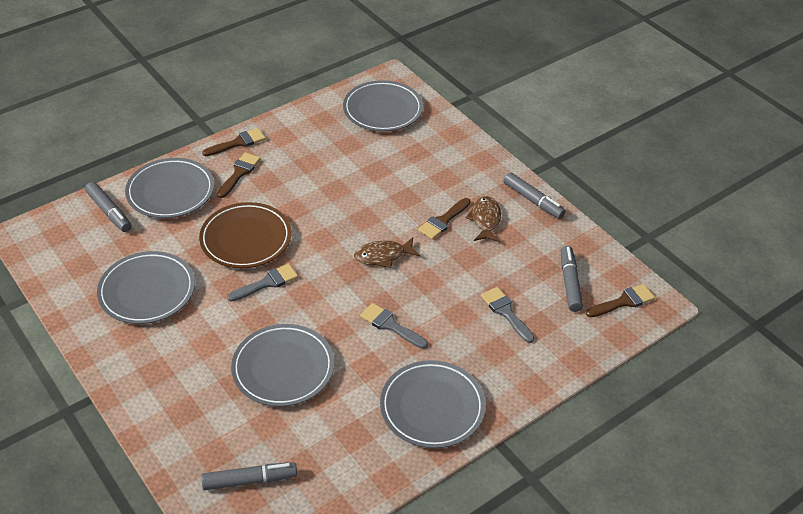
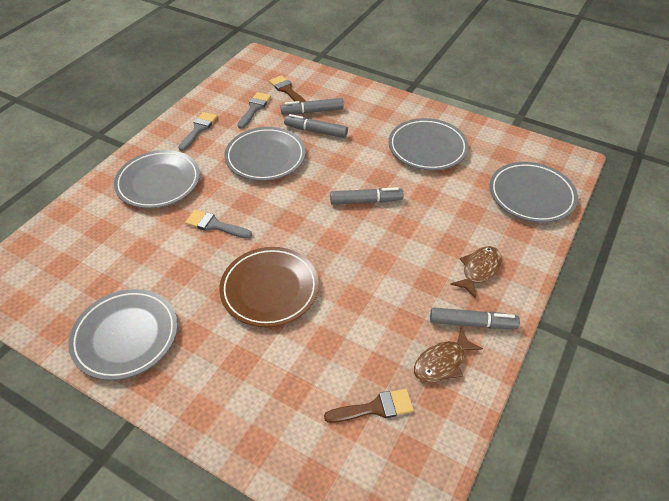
brown brush: [202,128,266,156] [217,153,261,198] [418,198,470,240] [586,284,655,317] = 4 -> [269,75,306,103] [324,389,414,423] = 2

